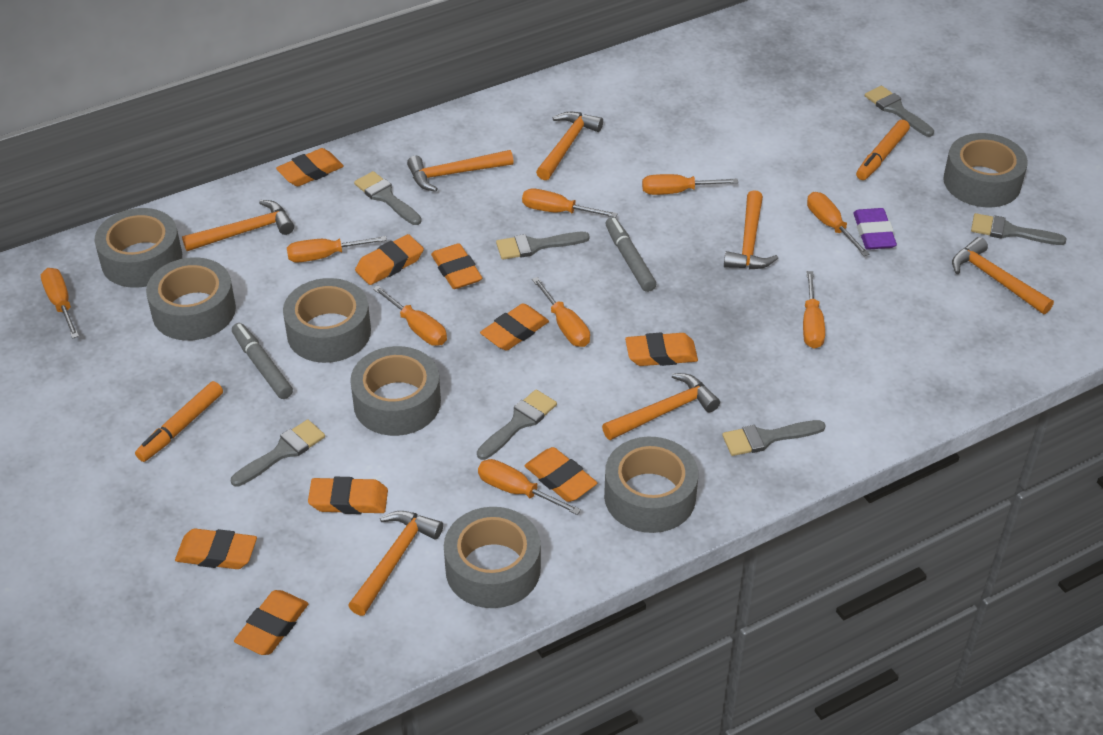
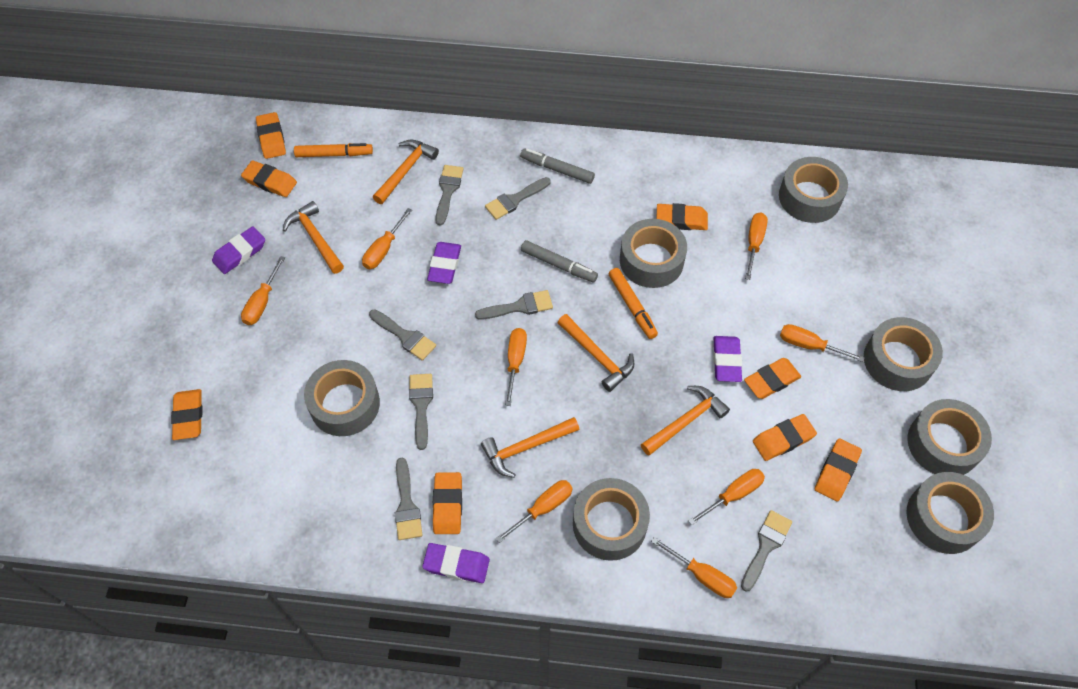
orange eraser: [175,529,257,569] [234,590,308,655] [276,148,344,186] [308,477,388,514] [355,234,424,285] [431,243,482,289] [480,303,549,351] [524,447,597,502] [625,333,698,366] = 9 -> [171,389,202,440] [241,160,297,197] [256,112,286,159] [433,472,462,534] [656,203,708,230] [744,358,801,399] [753,414,817,461] [815,438,862,501] = 8
orange hammer: [182,200,294,251] [348,511,443,616] [407,150,514,192] [536,112,603,180] [602,373,720,440] [724,190,778,269] [952,237,1054,314] = 7 -> [283,201,344,274] [373,139,439,204] [481,417,579,478] [558,314,634,392] [641,386,730,456] = 5
orange screwdriver: [41,268,79,339] [287,236,387,263] [373,286,447,346] [478,459,581,515] [522,189,618,218] [532,277,590,347] [642,174,738,195] [803,271,825,349] [807,192,869,256] = 9 -> [241,256,285,325] [362,208,412,269] [496,480,573,543] [505,328,527,406] [651,537,737,598] [688,469,765,525] [745,213,768,280] [780,324,865,362] = 8
purple eraser: [853,208,897,250] = 1 -> [212,226,265,274] [422,543,490,583] [427,242,461,284] [713,336,742,382] = 4

